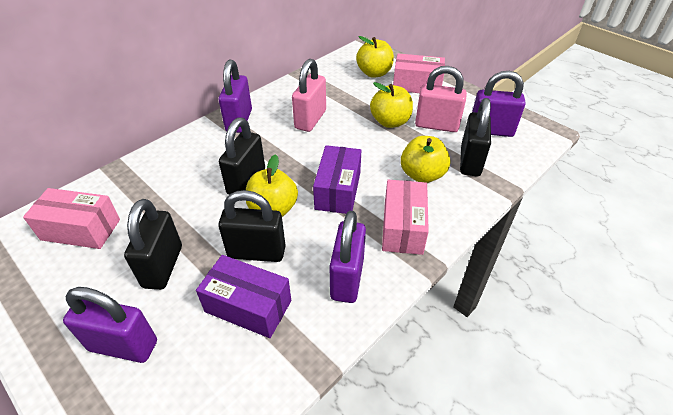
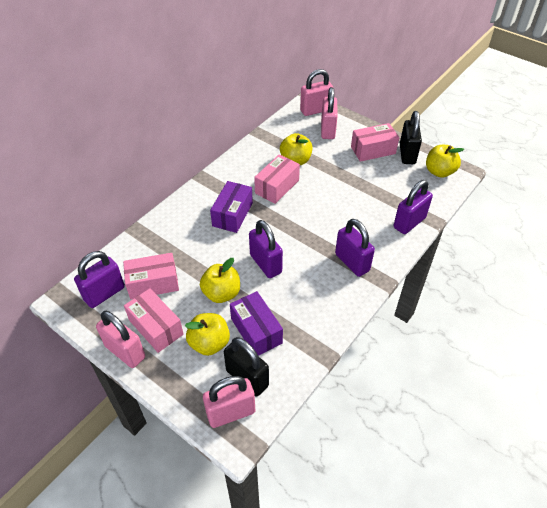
black padlock: [124,199,182,290] [218,190,286,262] [219,118,265,195] [460,98,491,177] = 4 -> [224,337,269,397] [400,111,422,164] = 2
pink box: [23,188,120,249] [382,180,429,255] [393,53,445,93] = 3 -> [123,253,179,299] [124,288,184,353] [254,154,300,204] [351,123,399,162] = 4
pink padlock: [292,59,326,132] [415,66,467,132] = 2 -> [96,311,145,368] [203,376,255,428] [300,69,333,116] [321,87,338,139] = 4

